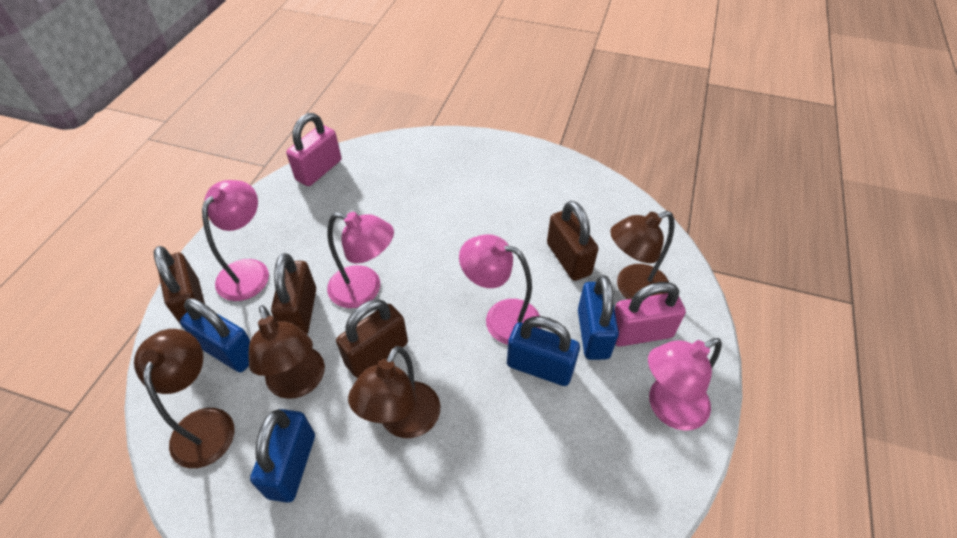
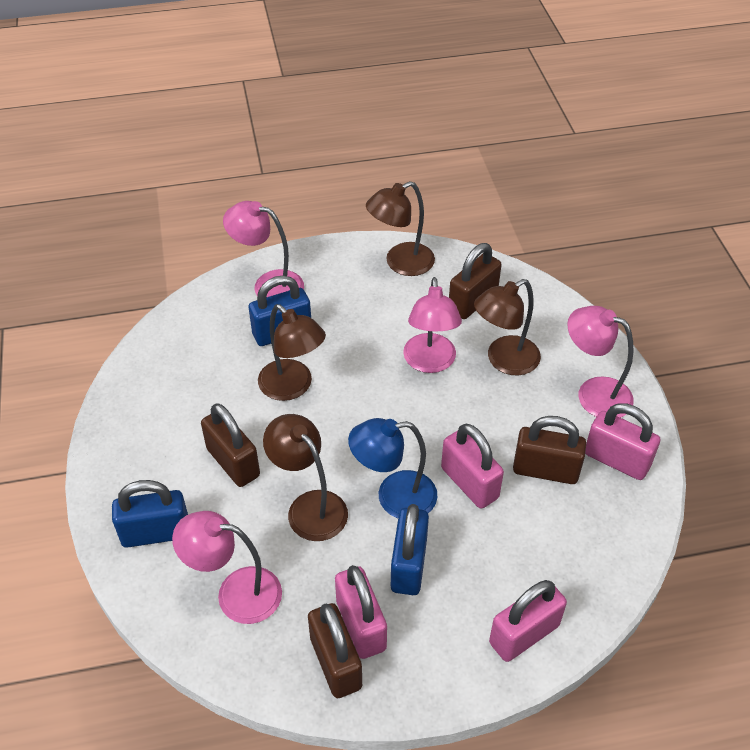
blue lamp: none = 0 -> [348,418,437,518] = 1
blue padlock: [180,298,251,372] [250,409,315,502] [507,316,580,386] [578,275,619,360] = 4 -> [112,480,188,548] [249,275,311,346] [391,504,429,595] = 3
pink padlock: [286,113,342,186] [614,282,686,347] = 2 -> [335,565,387,659] [441,424,504,509] [489,580,567,662] [585,403,660,480] = 4

